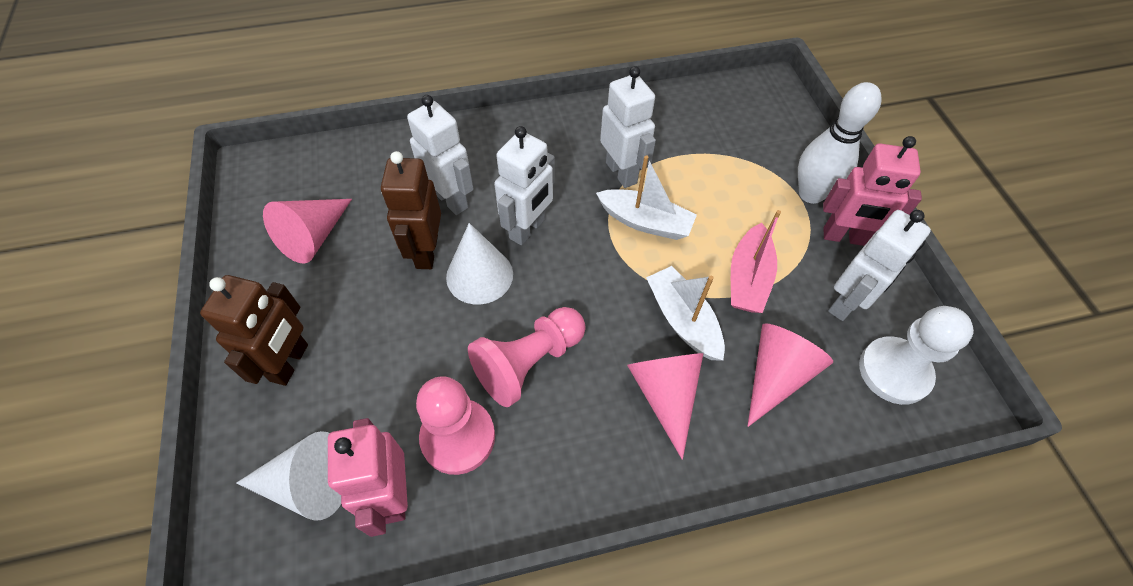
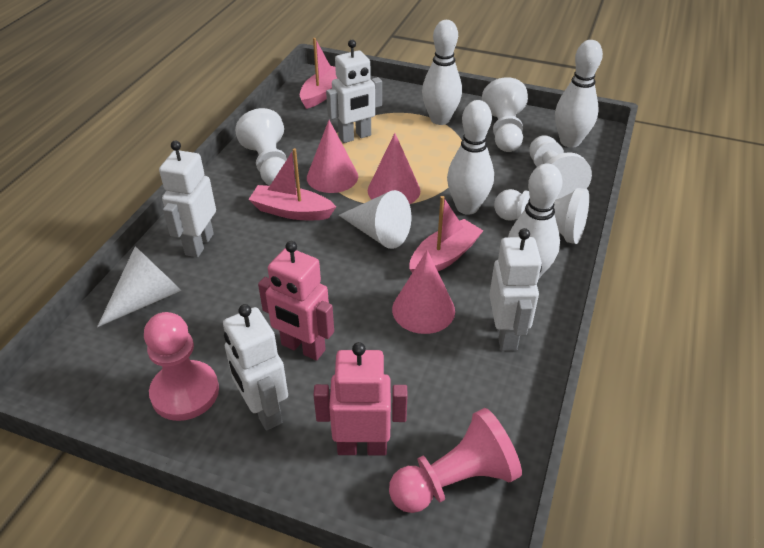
brown robot: [200,275,308,386] [381,151,441,269] = 2 -> none = 0
pink boat: [731,210,781,313] = 1 -> [248,148,336,220] [300,38,338,109] [409,196,483,273] = 3
white boat: [596,155,697,240] [646,266,725,360] = 2 -> none = 0
white bowling pin: [798,82,882,204] = 1 -> [422,20,462,125] [447,100,494,215] [508,163,562,278] [555,40,603,148] = 4
white pawn: [859,306,974,405] = 1 -> [235,108,287,185] [482,77,528,152] [494,188,589,244] [529,135,592,199] = 4

